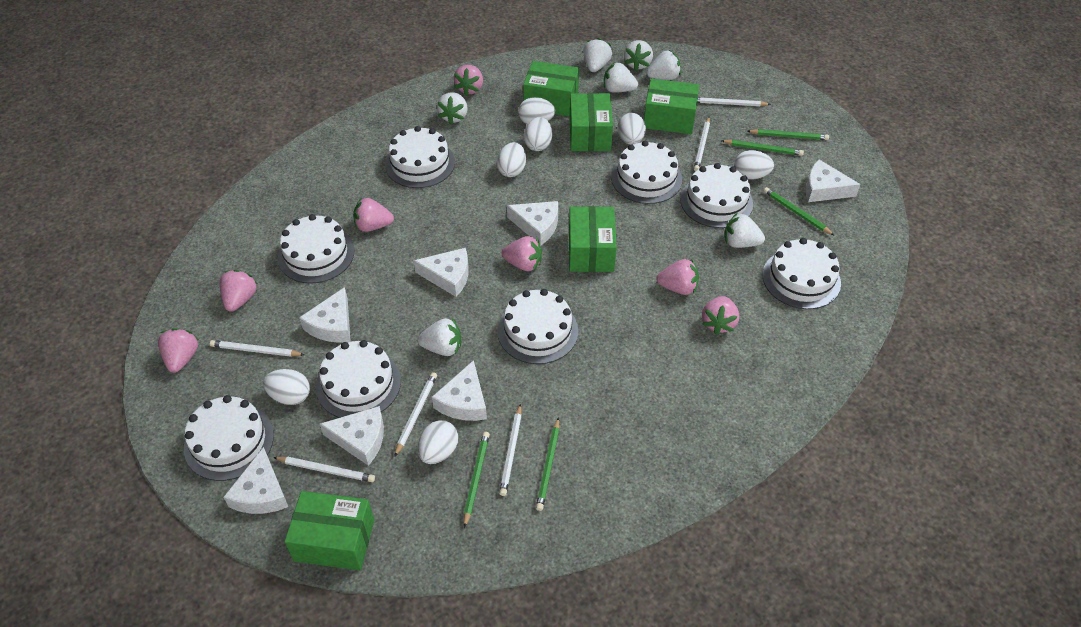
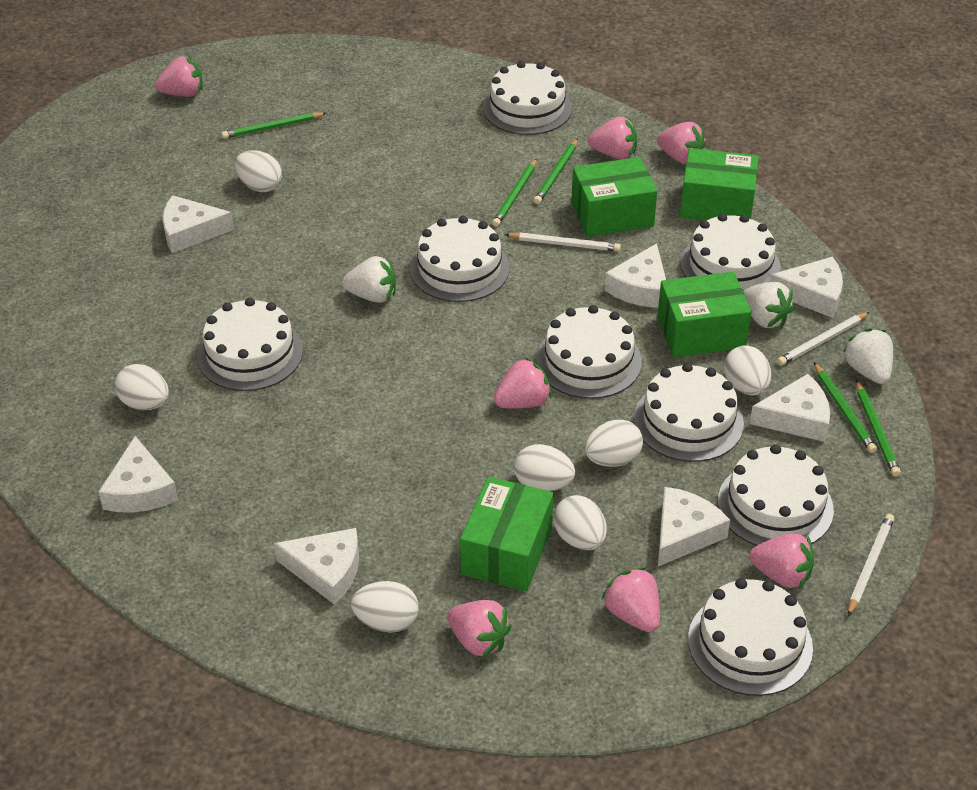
green box: [284,491,374,570] [523,61,579,116] [569,206,617,272] [570,93,613,151] [644,78,699,134] = 5 -> [460,476,553,591] [571,157,657,237] [657,272,752,357] [680,148,759,221] = 4
white pencil: [210,340,305,357] [273,456,375,482] [394,372,437,457] [499,404,522,496] [694,117,710,171] [697,97,771,106] = 6 -> [505,233,621,252] [777,312,870,366] [848,514,894,616] = 3
white strawberry: [418,318,461,356] [437,92,468,124] [583,38,612,72] [604,62,638,93] [624,40,653,71] [646,50,681,80] [724,213,765,248] = 7 -> [342,256,396,303] [743,282,794,328] [842,328,893,384] = 3

